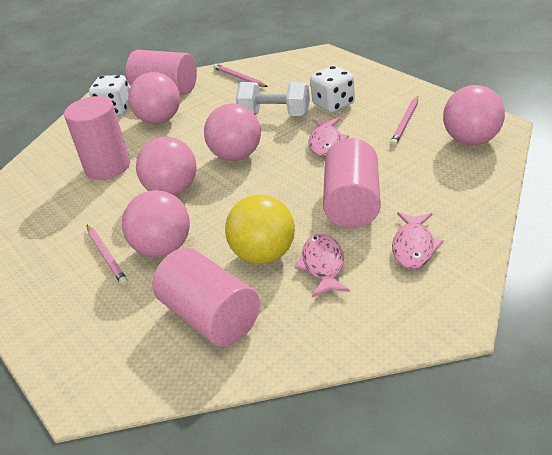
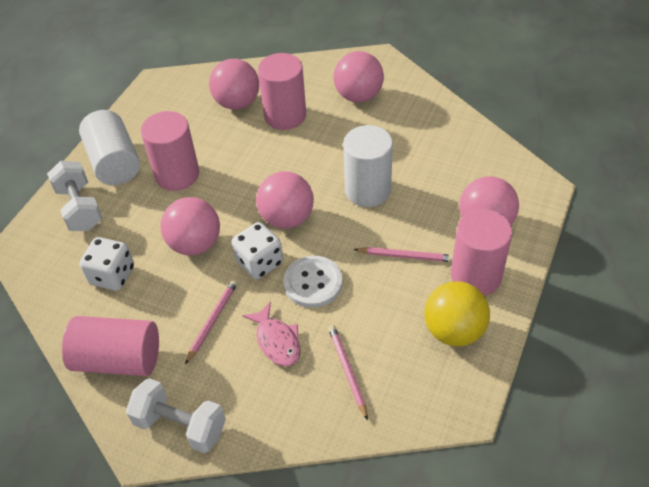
pink fish: [295,234,350,297] [308,118,349,156] [392,212,444,269] = 3 -> [243,301,300,367] = 1
white button: none = 0 -> [283,256,343,308] = 1
white cylinder: none = 0 -> [79,110,140,185] [343,125,393,207] = 2
white dumbbell: [236,82,310,116] = 1 -> [47,161,103,231] [126,378,226,453] = 2

